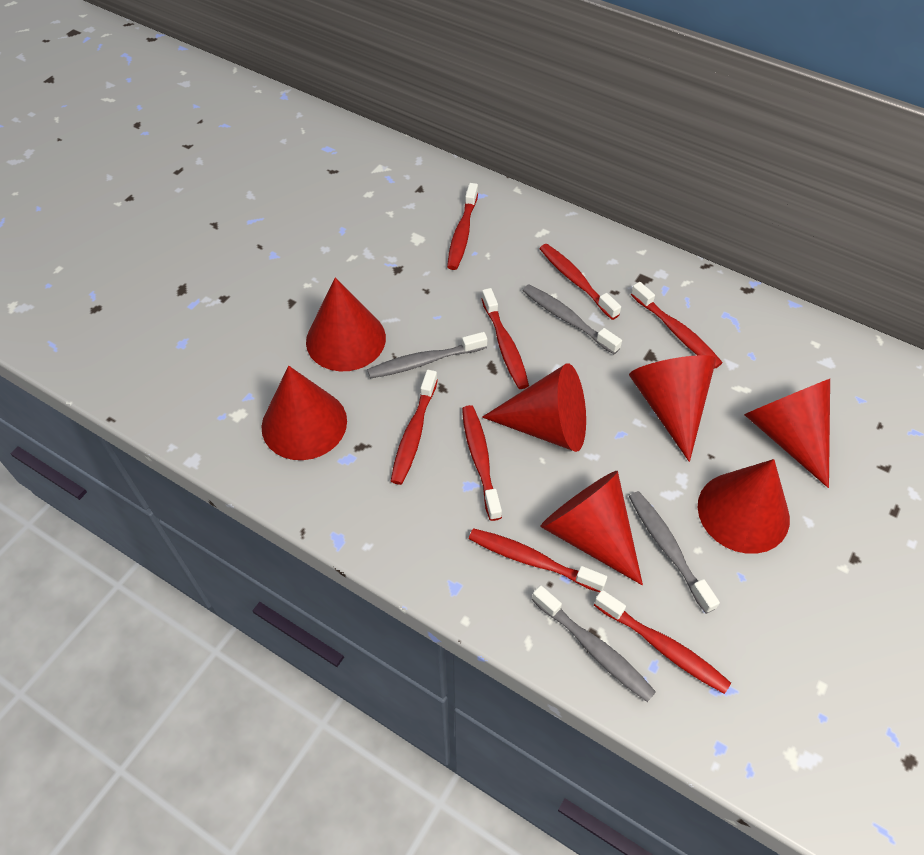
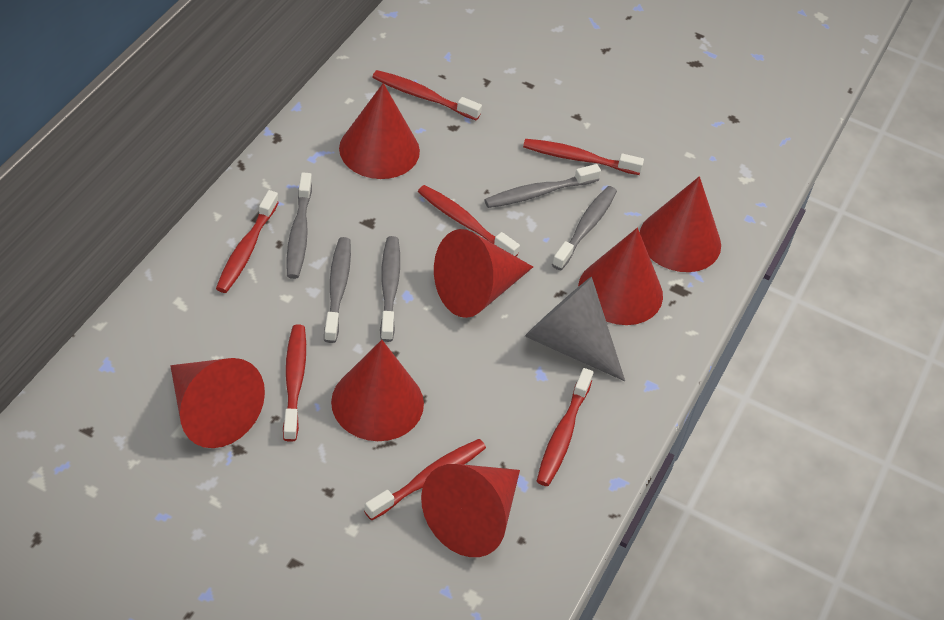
grey cone: none = 0 -> [525,277,625,381] = 1
grey toothbrush: [367,332,487,378] [523,285,622,354] [532,585,656,702] [629,491,720,614] = 4 -> [286,172,312,279] [324,237,351,343] [380,236,400,342] [484,164,601,208] [552,186,617,270] = 5
red toothbrush: [391,370,438,485] [447,183,478,270] [462,405,502,521] [469,528,607,592] [482,288,529,389] [540,244,621,320] [594,590,731,694] [631,282,723,369] = 8 -> [216,190,279,293] [283,324,306,442] [364,439,486,520] [372,70,482,121] [418,185,520,257] [523,139,644,175] [537,368,594,486] = 7

